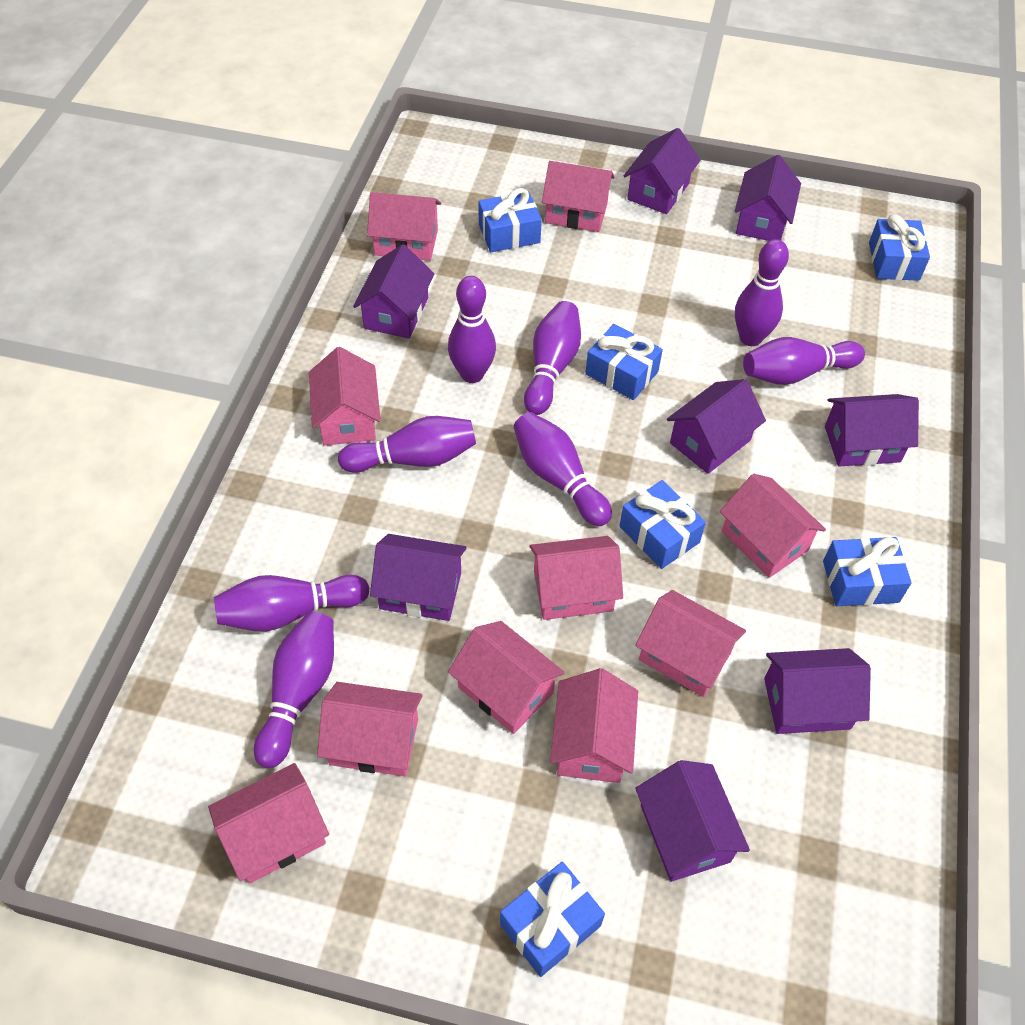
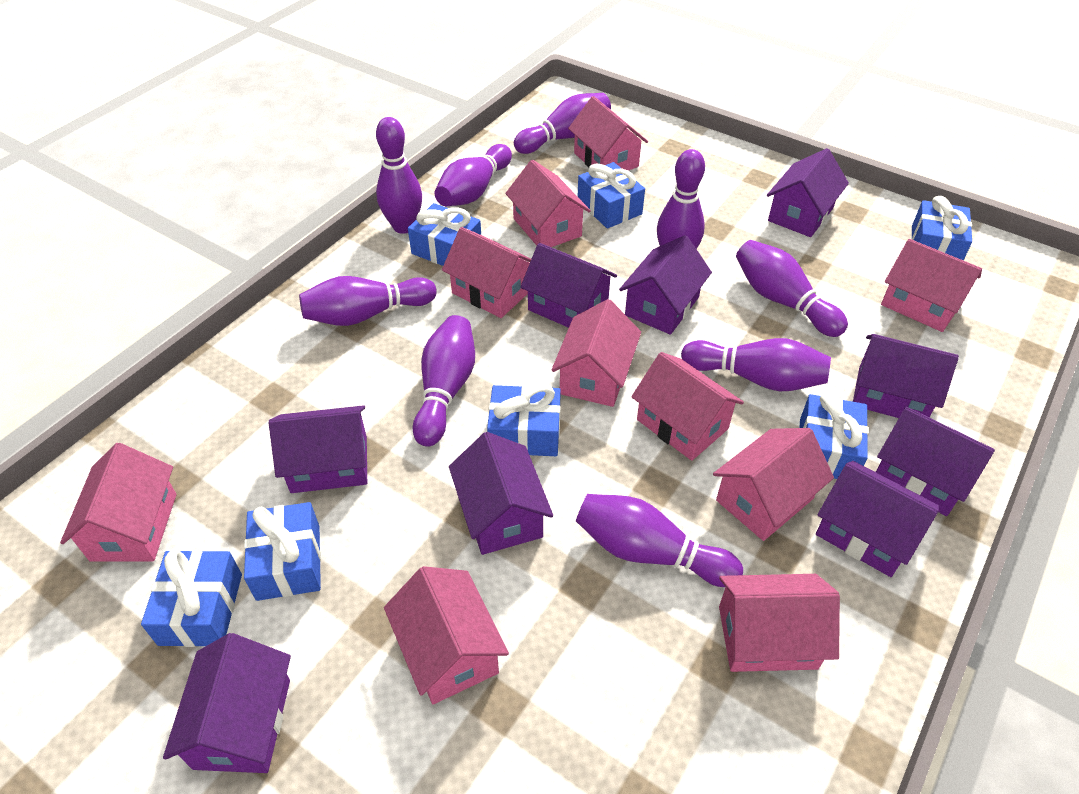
blue gift: [479,188,542,252] [500,862,605,977] [585,324,663,400] [619,480,706,569] [823,537,912,606] [869,214,930,281] = 6 -> [141,550,242,647] [244,502,321,601] [408,203,481,266] [487,384,561,456] [577,162,645,229] [799,392,869,479] [912,196,972,260] = 7
purple bowling pin: [214,575,369,631] [254,611,334,768] [338,416,476,473] [448,276,496,383] [513,412,612,526] [524,301,581,415] [735,239,789,346] [743,337,865,385] = 8 -> [299,276,437,326] [376,117,422,234] [413,315,475,447] [435,144,512,207] [514,93,611,154] [576,494,743,587] [657,149,705,249] [681,338,831,391] [736,240,848,337] = 9
purple house: [353,244,434,339] [370,534,467,621] [624,128,700,214] [635,760,750,882] [667,379,766,474] [735,155,801,241] [764,648,871,734] [825,394,919,467] = 8 -> [163,633,291,773] [269,405,367,493] [449,432,553,555] [521,243,617,328] [619,235,712,335] [767,148,849,237] [816,461,939,577] [853,334,959,418] [876,407,995,516] = 9

